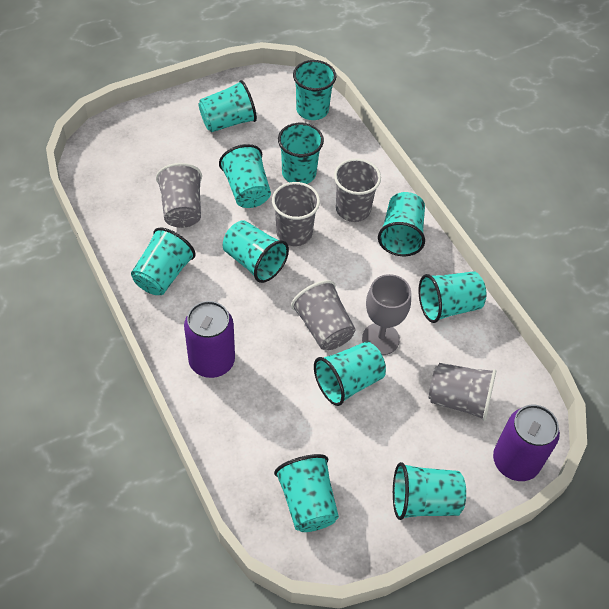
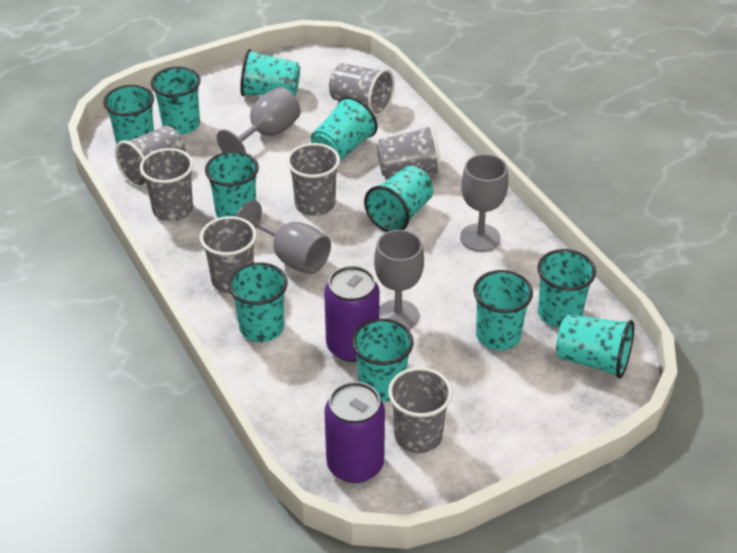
grey cup: [156,163,202,228] [272,182,320,246] [291,280,355,350] [334,159,381,222] [429,363,496,421] = 5 -> [115,125,186,188] [140,148,194,221] [200,216,257,293] [287,143,340,216] [329,63,395,116] [377,125,441,179] [388,367,453,453] = 7
grey goblet: [362,274,411,355] = 1 -> [217,87,301,153] [236,200,331,275] [374,230,424,329] [460,154,509,252] = 4

